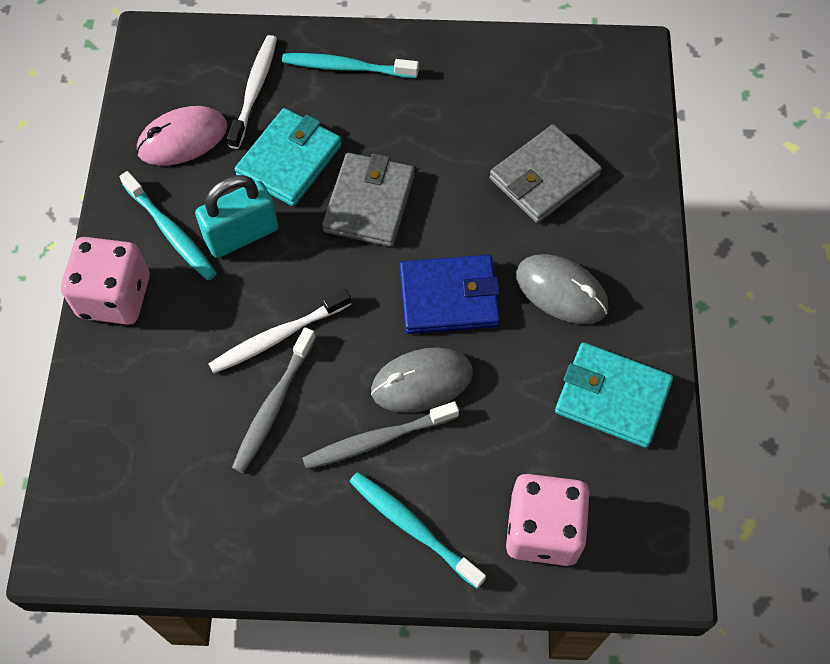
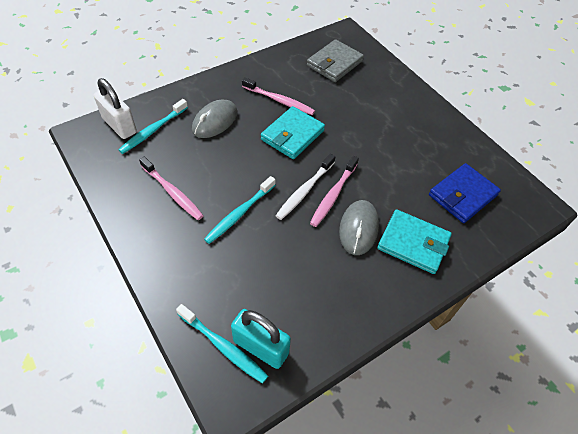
grey toothbrush: [232,327,316,473] [302,401,459,470] = 2 -> none = 0
grey wallet: [322,153,415,247] [490,124,602,223] = 2 -> [307,39,364,82] = 1
pink dice: [61,237,150,325] [506,474,590,566] = 2 -> none = 0
pink mouse: [136,106,227,166] = 1 -> none = 0
pink toothbrush: none = 0 -> [139,157,204,220] [242,77,315,115] [310,156,359,227] = 3
white padlock: none = 0 -> [94,78,137,139] = 1
white toothbrush: [208,289,351,374] [227,35,277,149] = 2 -> [276,154,335,220] = 1

